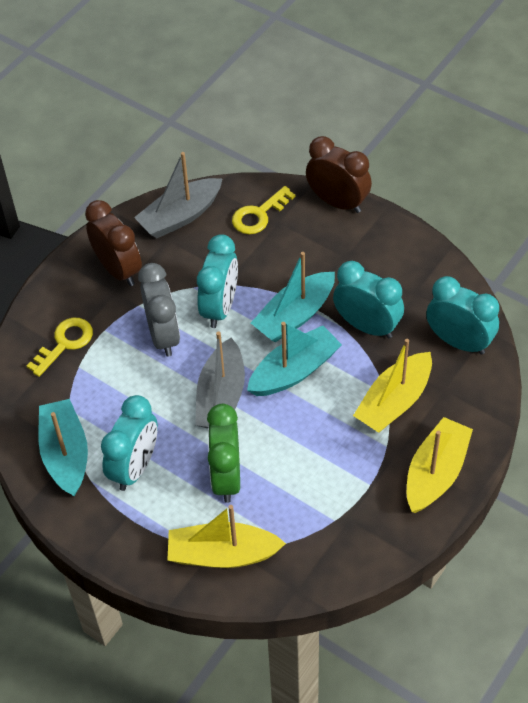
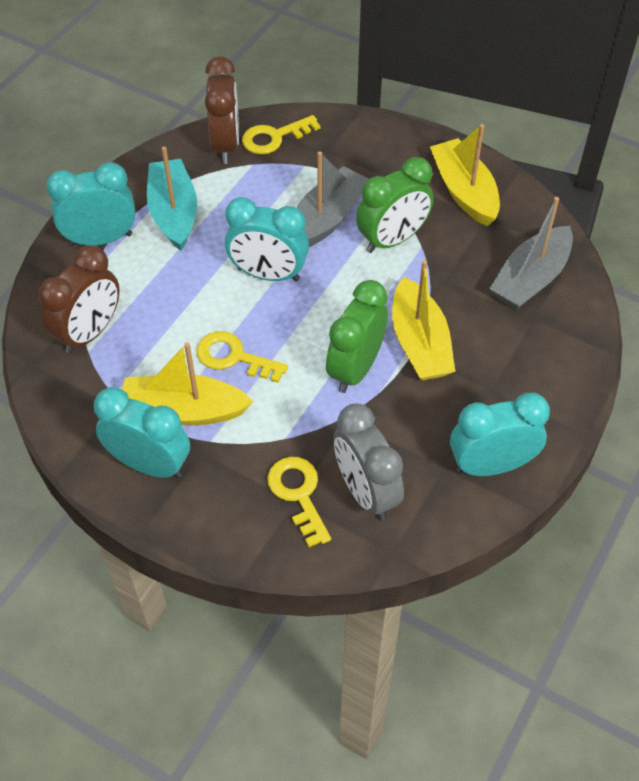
green clock: [207,404,240,503] = 1 -> [326,280,388,393] [356,157,434,253] = 2
turquoise boat: [38,399,88,497] [247,322,342,396] [251,252,335,342] = 3 -> [147,147,197,251] = 1
yellow key: [27,318,93,377] [232,186,296,234] = 2 -> [196,331,288,383] [242,115,320,155] [267,457,331,547] = 3

